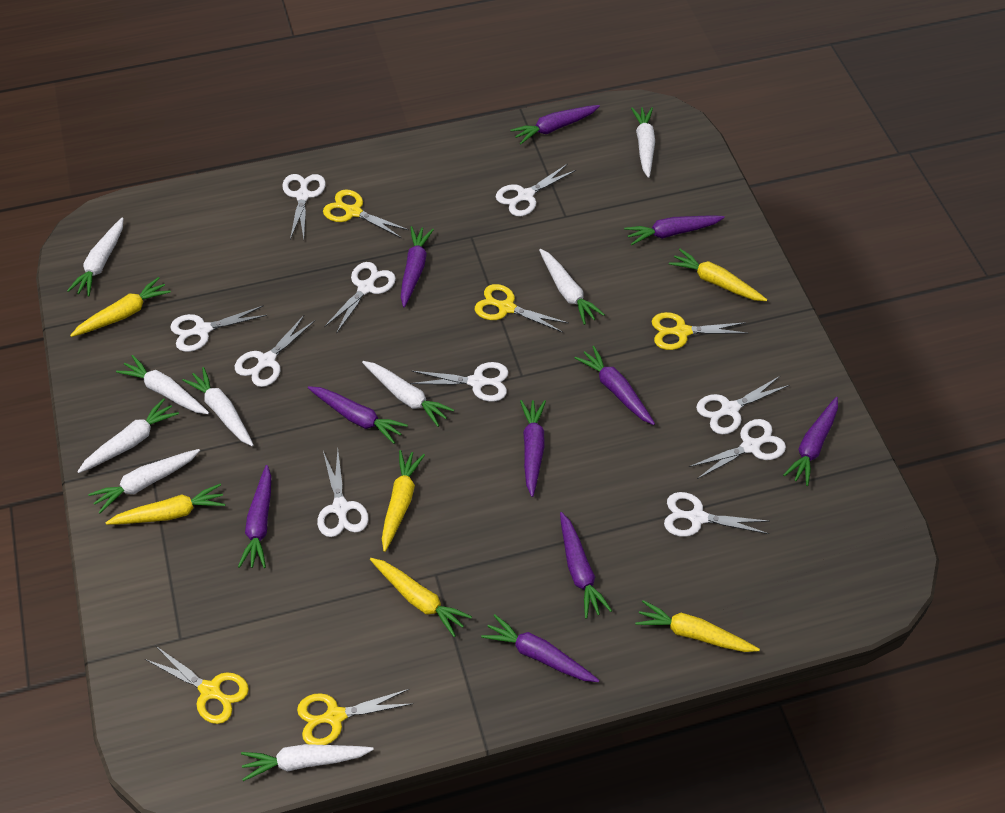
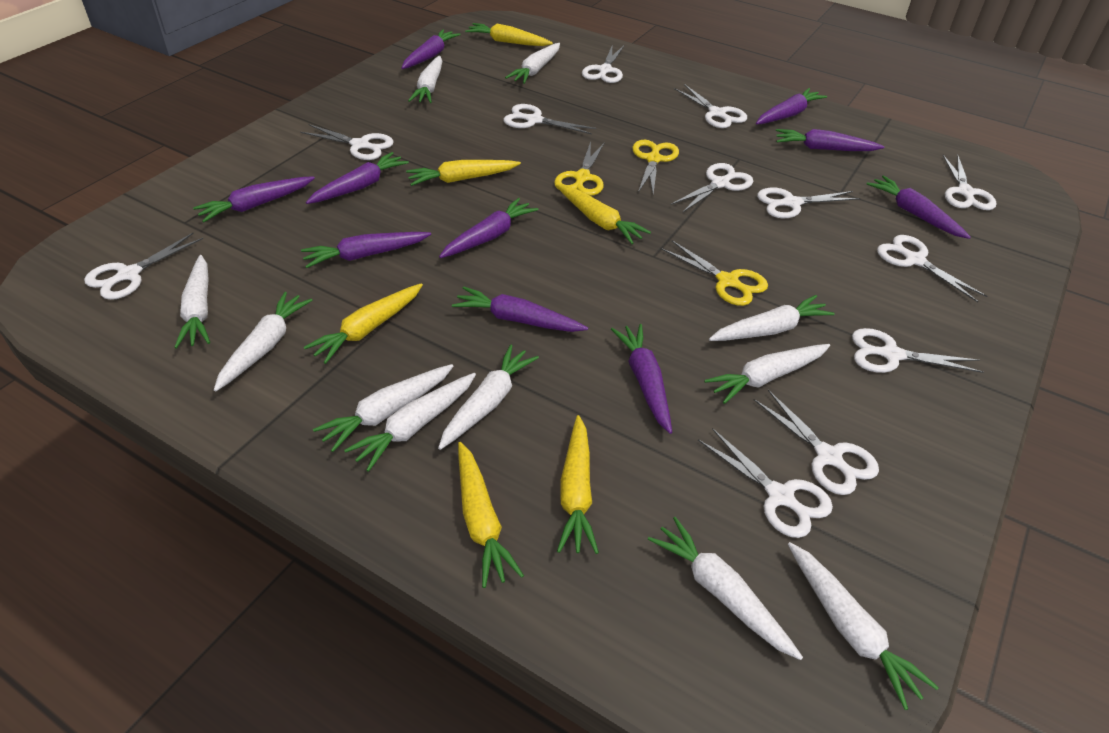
white carrot: [67,218,123,297] [77,398,179,473] [88,449,200,514] [116,355,209,414] [182,367,254,446] [241,744,374,781] [362,361,454,427] [539,249,605,325] [631,107,655,178] = 9 -> [174,255,210,348] [214,292,312,392] [313,364,453,452] [344,373,476,472] [408,55,442,103] [438,345,539,450] [505,43,560,84] [648,517,803,660] [704,344,830,404] [709,295,835,341] [788,542,939,710] = 11
white scissors: [170,305,267,352] [235,315,315,387] [282,174,326,240] [317,450,369,537] [324,262,396,334] [410,362,508,402] [496,163,576,216] [664,492,769,537] [689,419,786,479] [696,376,790,434] = 10 -> [84,233,203,300] [300,124,394,160] [504,104,596,134] [582,44,624,83] [671,163,753,212] [674,84,747,128] [698,428,833,538] [754,390,879,495] [757,188,860,218] [852,328,983,373] [877,235,987,302] [943,155,997,210] = 12
yellow scissors: [145,646,249,724] [297,689,411,745] [323,189,409,238] [475,284,569,333] [652,312,748,350] = 5 -> [554,141,605,196] [632,140,679,194] [661,241,768,306] = 3

